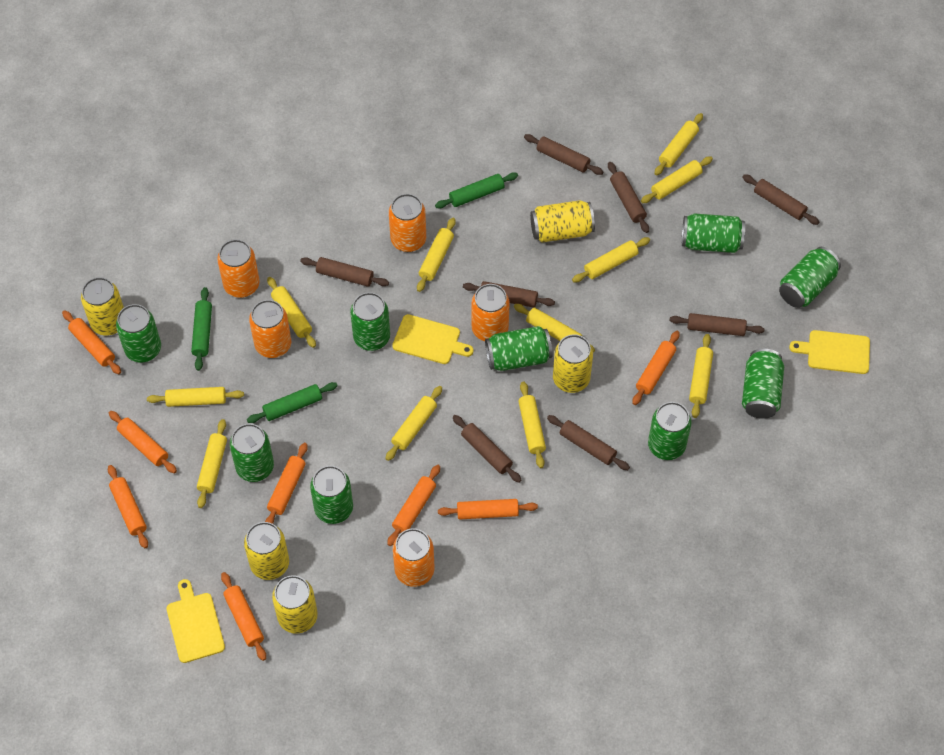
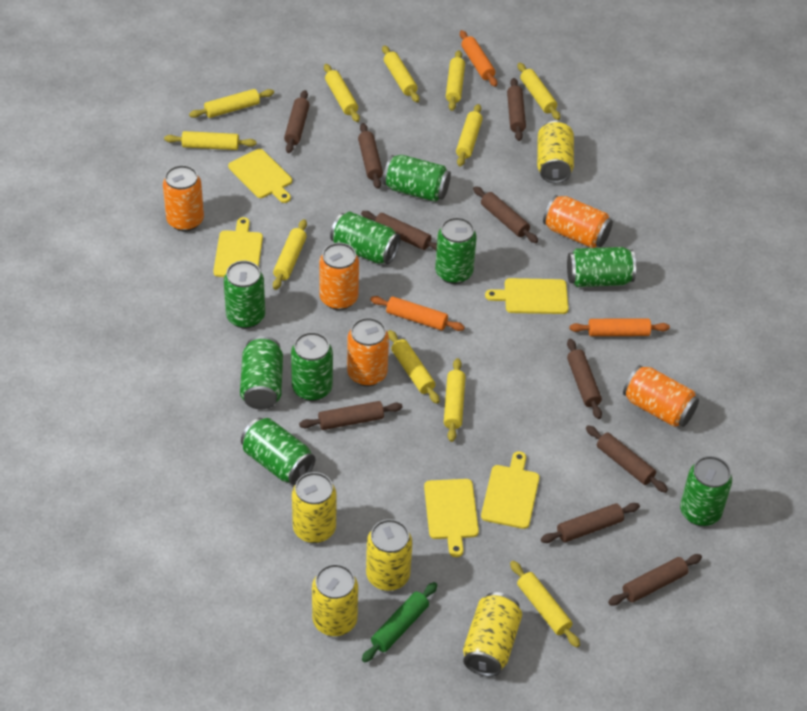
brown rolling pin: [300,257,389,287] [453,415,521,483] [463,281,555,308] [524,134,603,175] [547,415,630,470] [608,162,649,233] [670,313,765,336] [743,174,819,225] = 8 -> [284,90,309,153] [299,401,403,430] [358,123,383,189] [361,211,437,251] [473,186,538,243] [507,78,526,141] [541,503,640,543] [567,338,602,419] [586,425,668,493] [608,554,702,606] = 10
green rolling pin: [191,287,212,371] [247,382,338,423] [435,172,518,209] = 3 -> [362,582,437,662] = 1
orange rolling pin: [62,310,121,374] [108,465,148,548] [109,411,177,474] [221,572,266,661] [265,443,308,524] [387,465,440,546] [438,499,538,520] [632,331,680,405] = 8 -> [370,296,465,331] [460,30,497,87] [570,318,670,336] = 3
yellow cutting board: [166,579,225,663] [392,314,474,364] [789,330,870,374] = 3 -> [213,217,263,277] [228,149,292,203] [424,479,479,557] [481,451,539,529] [485,278,569,314] = 5

